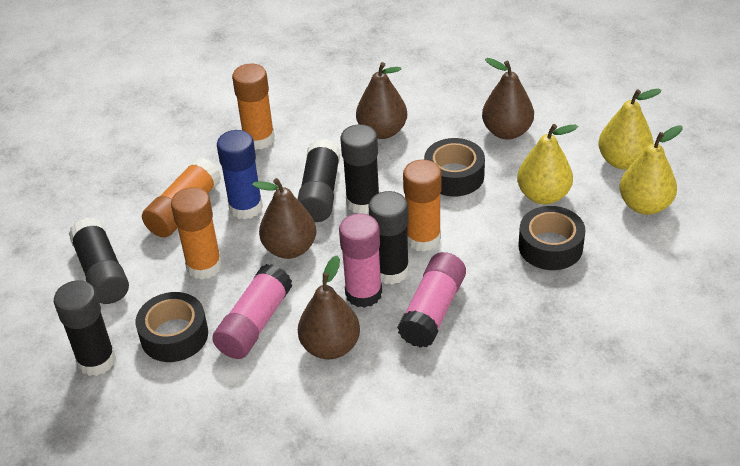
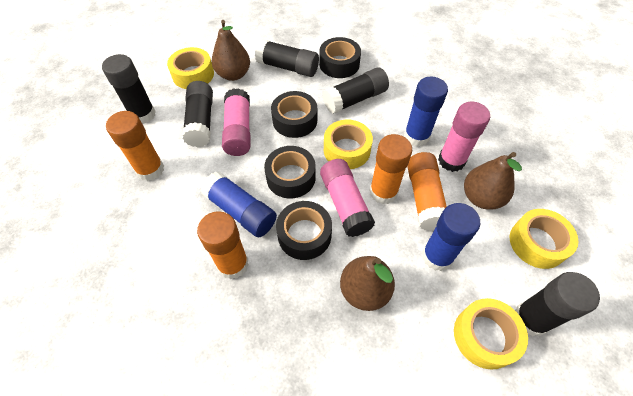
black tape: [135,292,208,362] [424,138,485,196] [519,206,585,270] = 3 -> [264,146,316,198] [271,91,317,138] [276,201,332,260] [319,37,361,78] = 4
blue glue stick: [217,130,263,219] = 1 -> [200,172,277,237] [404,76,448,147] [422,203,480,271] = 3
brown pear: [252,178,316,259] [298,256,360,359] [356,62,407,139] [482,58,534,139] = 4 -> [212,20,250,81] [340,256,395,311] [464,152,522,210] = 3
yellow pear: [517,124,578,204] [598,88,662,170] [619,125,683,215] = 3 -> none = 0
yellow tape: none = 0 -> [167,47,214,89] [324,120,373,169] [454,298,528,370] [510,209,578,269] = 4

